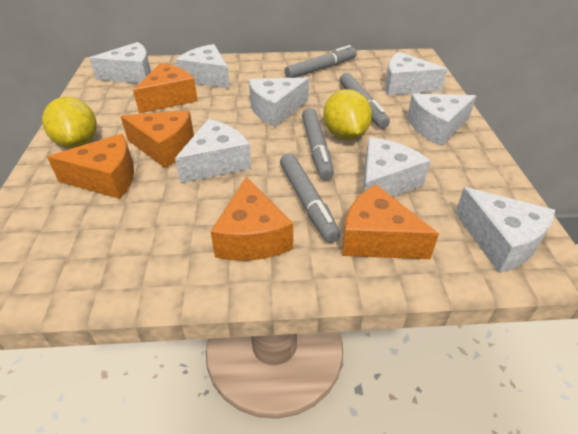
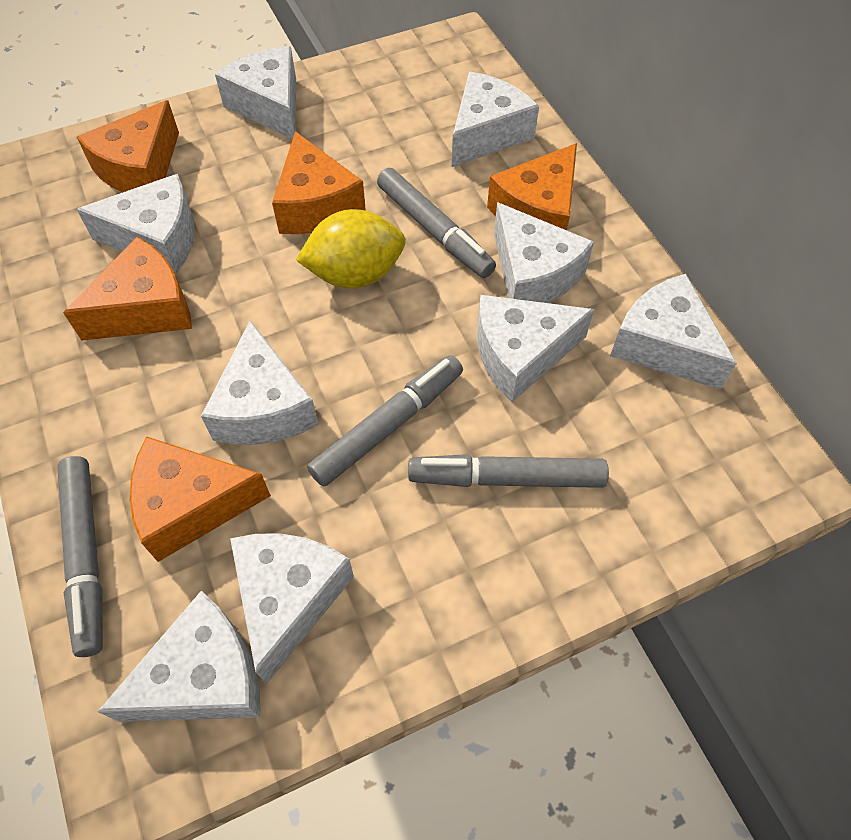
white cheese: [89,42,151,83] [175,119,251,183] [176,44,230,89] [249,77,309,127] [363,137,430,197] [385,52,447,96] [407,93,476,146] [455,187,555,273] = 8 -> [77,174,195,274] [97,591,260,722] [201,320,319,445] [215,46,296,139] [230,533,354,684] [452,72,539,167] [477,295,594,402] [494,202,594,303] [610,274,737,390] = 9
yellow lemon: [42,97,96,149] [323,89,372,140] = 2 -> [296,209,406,288] = 1

